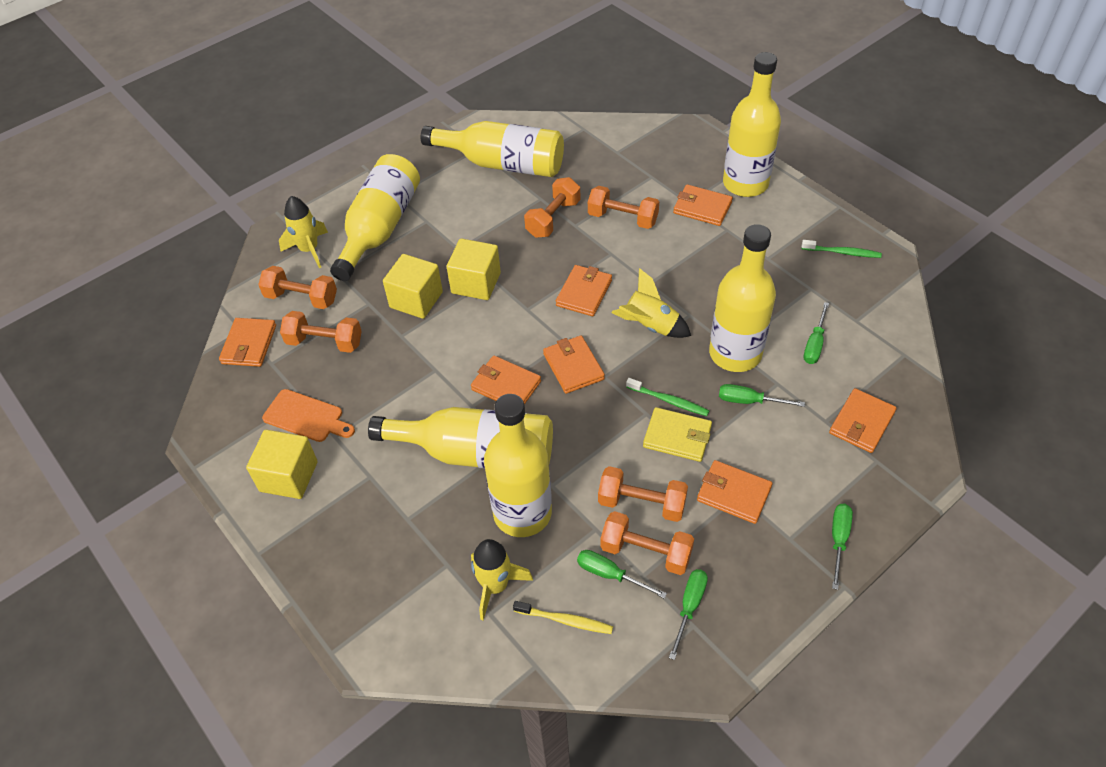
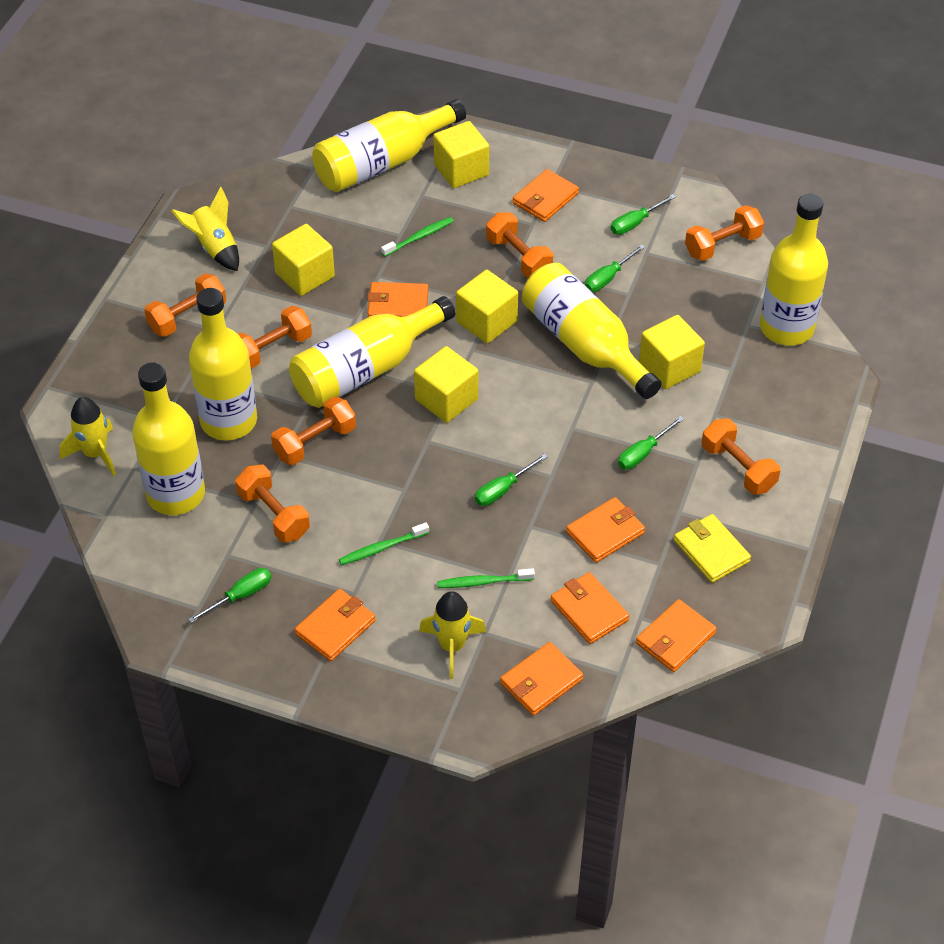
green toothbrush: [626,378,709,416] [802,240,882,258] = 2 -> [339,522,429,565] [381,217,454,257] [437,568,535,588] = 3
orange cutting board: [262,389,355,442] = 1 -> none = 0
orange dumbbell: [258,266,337,309] [280,311,362,353] [524,177,580,238] [588,186,659,229] [598,466,688,522] [600,511,694,575] = 6 -> [144,273,226,337] [235,465,310,542] [238,306,312,369] [271,397,356,465] [486,212,553,278] [685,205,764,261] [702,418,780,495] = 7
yellow cube: [246,430,318,499] [383,254,443,319] [447,238,501,300] = 3 -> [272,224,335,296] [414,346,478,423] [433,121,489,188] [456,270,518,344] [639,315,705,389] = 5
yellow toothbrush: [513,601,613,634] = 1 -> none = 0

